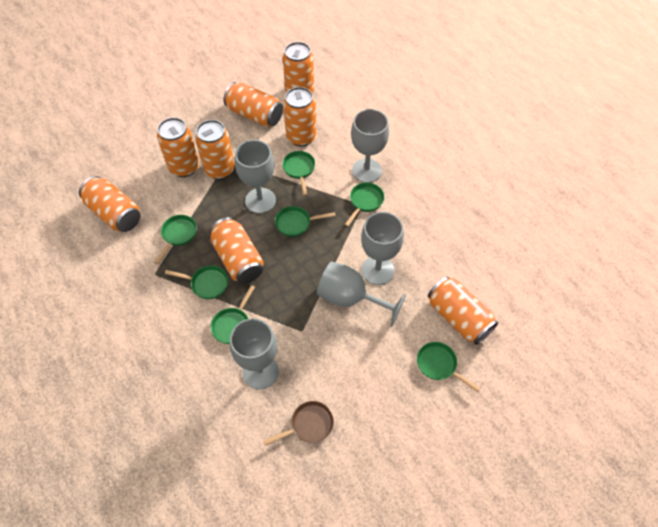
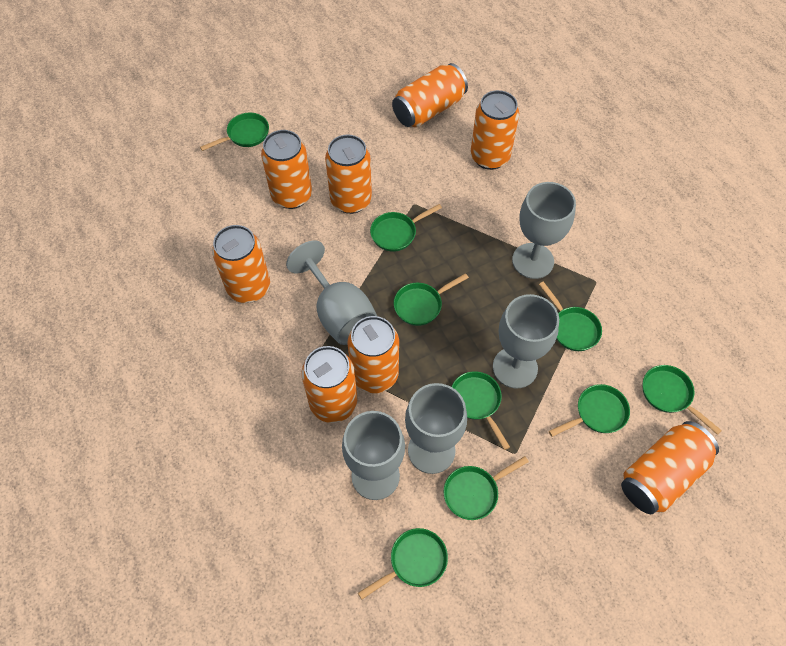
brown pan: [264,401,334,446] = 1 -> none = 0
green pan: [154,215,197,264] [165,266,228,299] [211,285,255,344] [275,206,335,237] [282,151,316,196] [345,182,384,226] [417,342,480,392] = 7 -> [200,113,269,151] [358,528,448,600] [370,204,442,252] [394,273,469,326] [444,456,529,520] [452,371,510,450] [539,282,602,351] [549,384,630,437] [643,365,722,435] = 9

